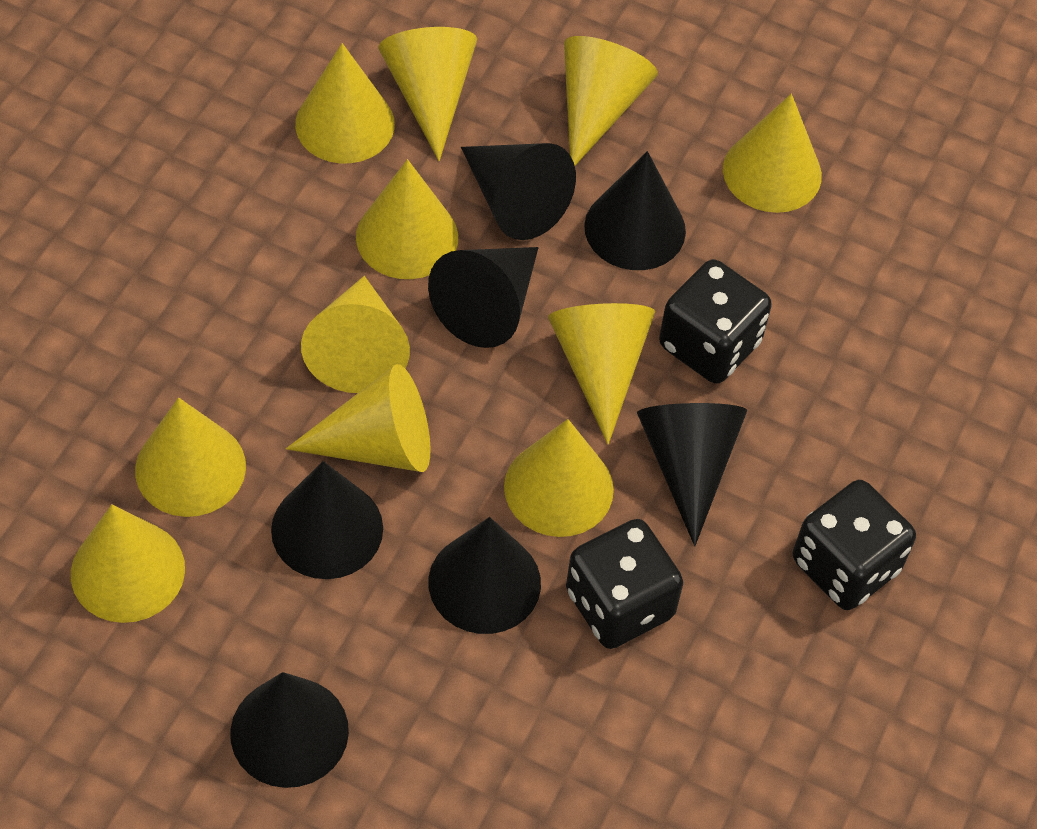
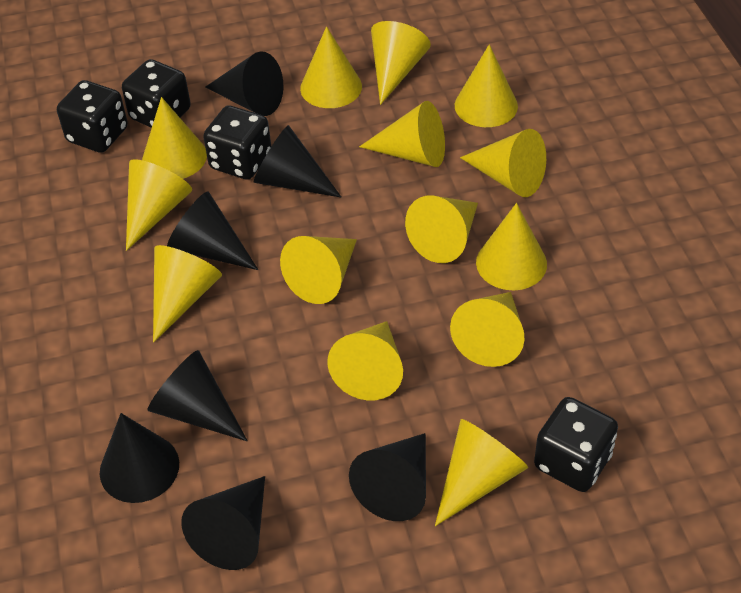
black dice: [566,519,683,649] [659,259,772,384] [793,480,916,610] = 3 -> [57,80,128,153] [122,59,191,128] [203,106,271,180] [534,397,618,492] = 4
yellow cone: [71,504,185,623] [135,397,246,517] [286,364,431,472] [295,43,395,163] [301,276,410,393] [356,159,458,279] [378,27,477,161] [504,419,614,537] [548,303,655,445] [564,36,658,166] [723,94,822,213] = 11 -> [126,159,192,251] [142,97,207,179] [153,245,222,343] [280,236,357,304] [300,26,362,108] [327,321,403,400] [359,101,445,167] [371,21,431,105] [405,195,478,263] [435,419,528,526] [450,292,524,367] [455,44,518,127] [460,129,546,197] [476,203,547,290] = 14

